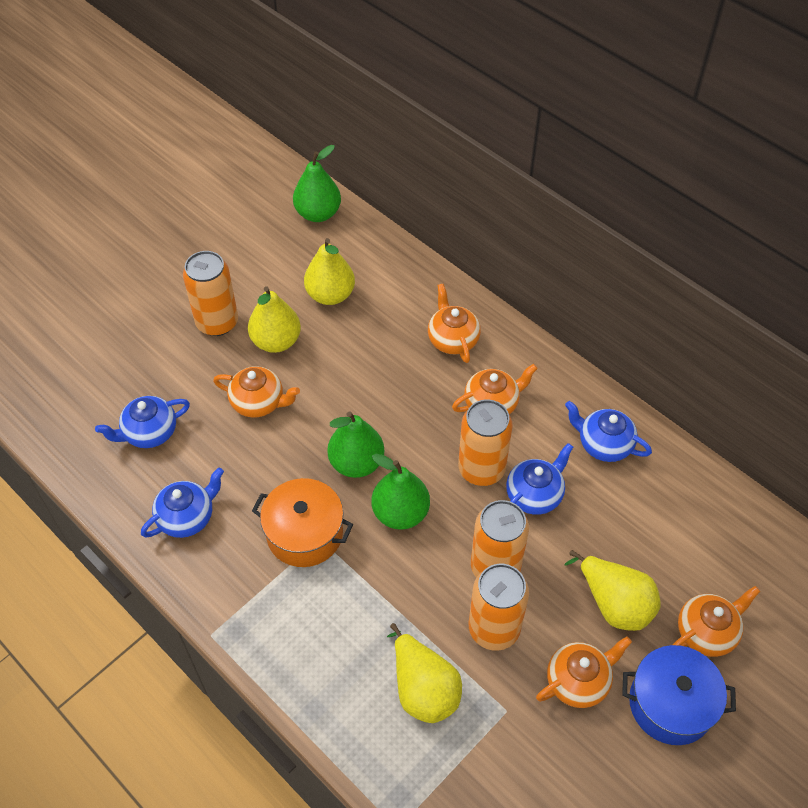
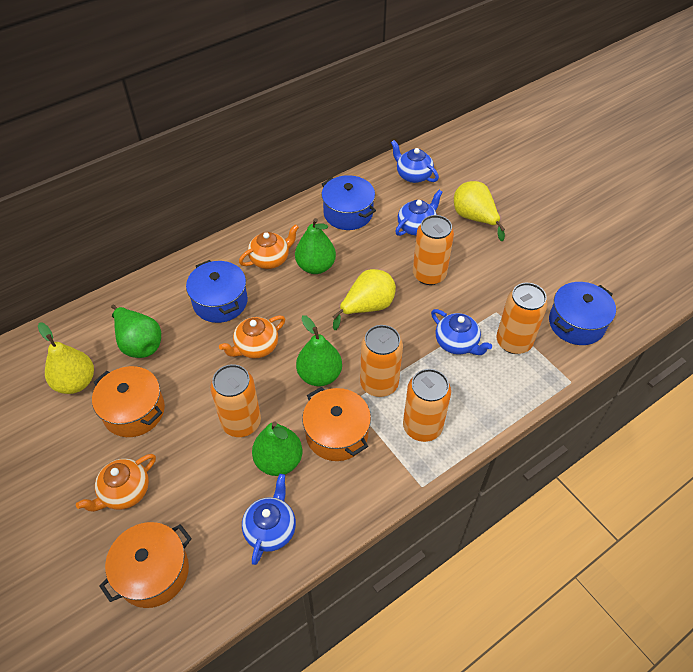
blue pot: [622,645,736,745] = 1 -> [186,260,248,323] [321,175,376,230] [549,282,616,345] = 3
green pear: [293,145,341,222] [327,411,384,478] [372,454,430,530] = 3 -> [111,305,161,358] [252,421,302,476] [295,218,336,274] [296,315,342,386] = 4
orange can: [183,251,238,336] [458,400,513,486] [469,564,529,651] [471,500,529,578] = 4 -> [210,364,261,437] [360,325,403,397] [403,369,451,442] [413,215,454,285] [496,283,548,354] = 5
orange pot: [252,478,353,567] = 1 -> [92,366,165,437] [99,522,192,608] [302,387,371,461] = 3
orange teapot: [213,366,300,418] [428,284,481,363] [452,364,538,415] [536,637,632,708] [673,586,760,657] = 5 -> [76,454,156,512] [219,315,285,358] [239,224,299,269] = 3
yellow pear: [248,286,301,353] [304,238,355,305] [387,623,462,723] [564,550,661,631] = 4 -> [38,322,94,394] [333,269,396,330] [454,181,505,241] = 3

